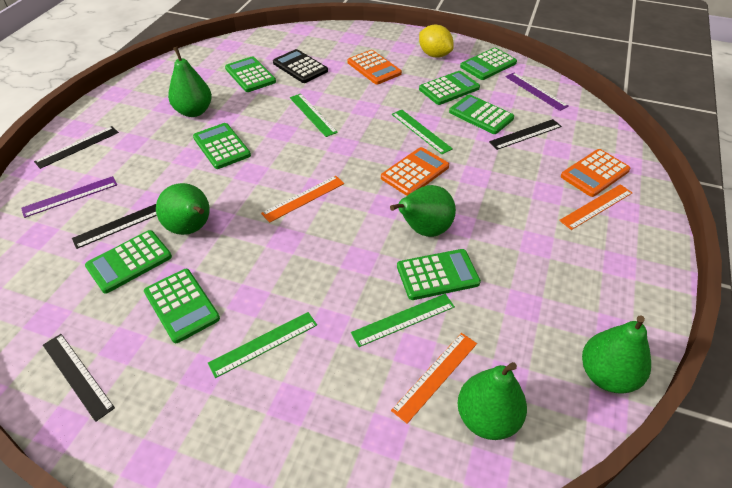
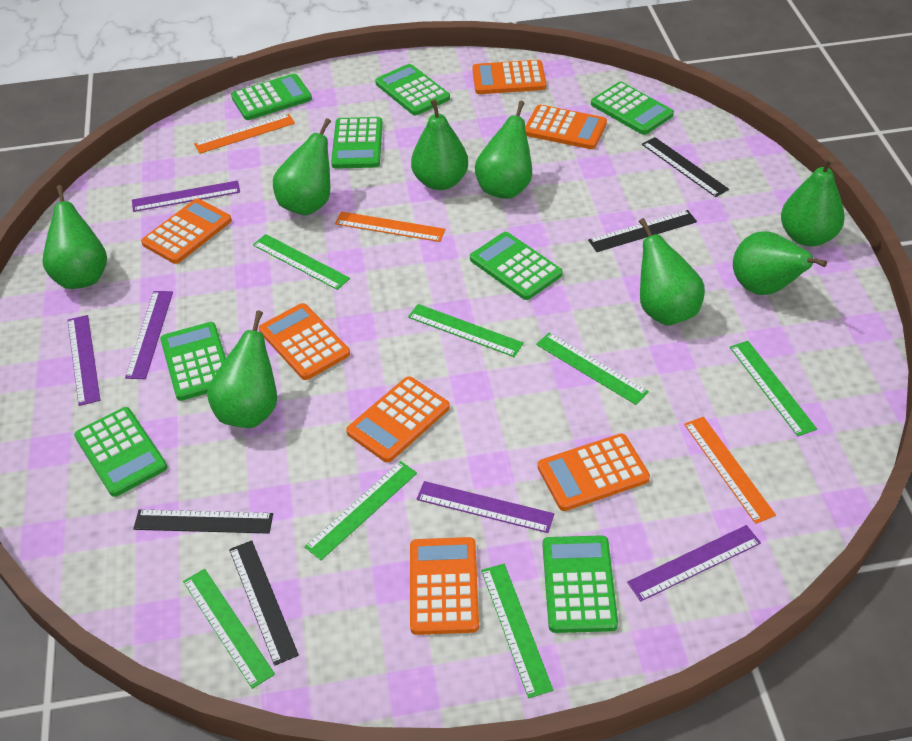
black calculator: [273,49,328,83] = 1 -> none = 0
green pear: [156,183,210,235] [168,47,212,117] [390,185,456,237] [458,362,527,440] [582,316,651,394] = 5 -> [43,185,107,289] [207,311,277,428] [273,118,331,216] [411,99,468,190] [475,101,532,199] [639,218,705,326] [733,231,827,295] [781,157,845,246] = 8
green ruler: [208,312,317,378] [290,94,338,137] [351,294,455,347] [392,110,453,154] = 4 -> [183,569,275,689] [253,234,350,290] [304,461,417,560] [408,304,524,357] [481,564,553,698] [536,332,649,405] [730,341,817,436] = 7
orange calculator: [348,50,402,84] [381,147,449,196] [561,149,630,197] = 3 -> [141,198,232,264] [259,303,350,380] [346,376,450,463] [410,537,479,635] [472,60,546,94] [525,105,607,149] [538,434,650,511] = 7
purple ruler: [21,176,117,218] [505,73,569,111] = 2 -> [68,315,100,406] [125,291,173,379] [132,180,240,212] [417,481,554,533] [627,525,761,602] = 5
yellow lemon: [419,25,454,58] = 1 -> none = 0

